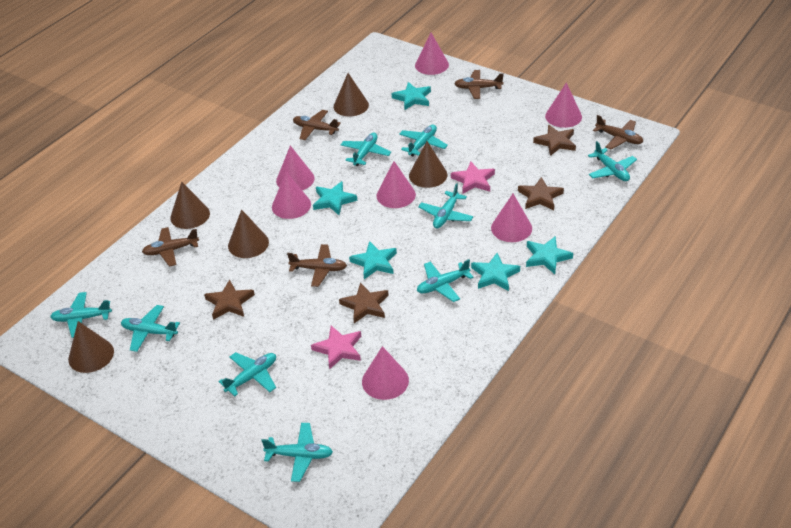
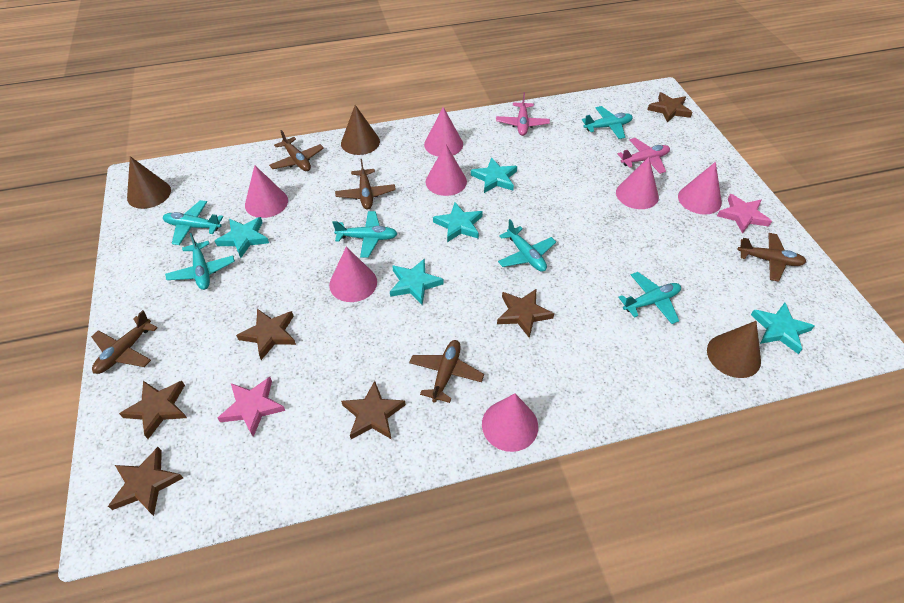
brown cone: [68,321,114,373] [170,182,210,229] [228,209,269,258] [333,73,369,116] [409,141,448,188] = 5 -> [127,156,171,209] [341,105,380,155] [707,321,761,378] = 3
brown star: [204,280,255,320] [339,282,389,323] [518,177,564,210] [533,125,576,156] = 4 -> [108,447,183,516] [119,381,187,439] [236,309,296,360] [341,381,406,439] [497,289,554,338] [647,92,693,123] = 6
pink plane: none = 0 -> [496,92,550,136] [618,138,670,174] = 2
turquoise plane: [50,292,112,338] [121,305,180,352] [219,352,276,396] [261,423,333,482] [341,133,391,166] [399,125,448,156] [417,259,474,302] [418,183,474,228] [588,141,637,181] = 9 -> [163,200,223,245] [165,233,235,290] [332,211,398,258] [498,219,556,272] [582,106,633,139] [618,272,681,324] = 6

